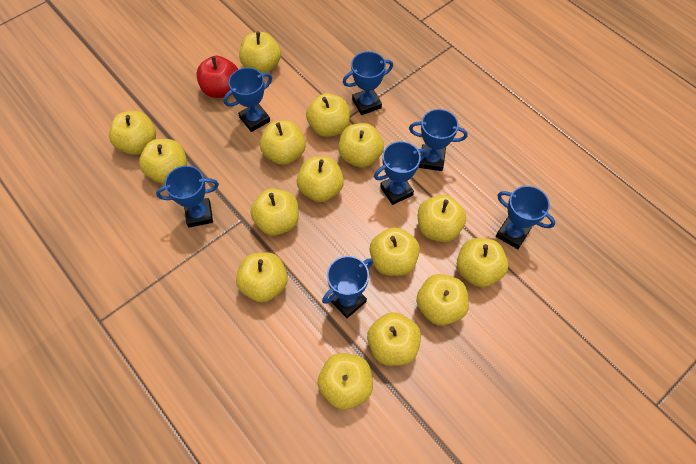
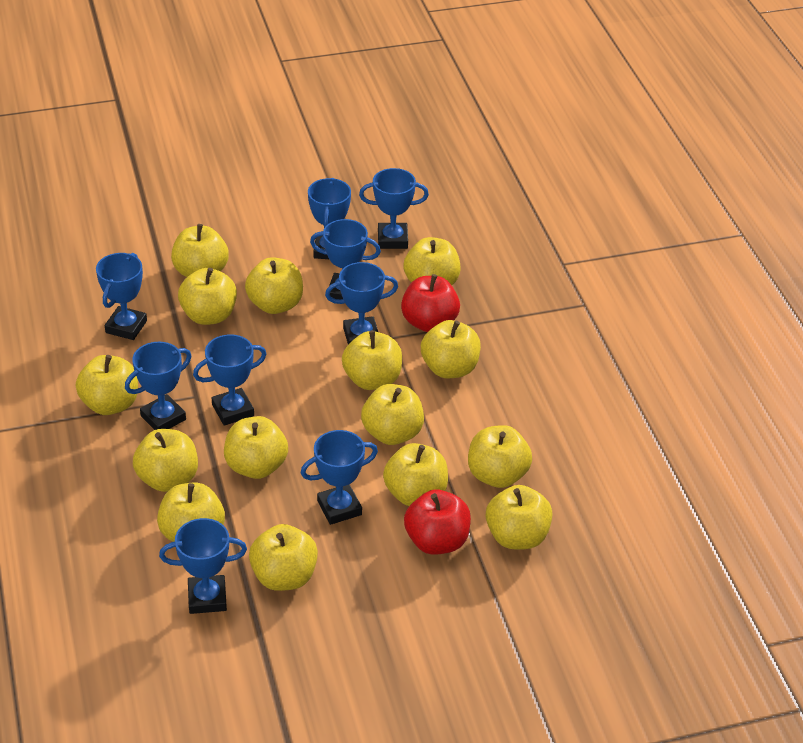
blue trophy: [156,166,219,228] [224,67,272,132] [322,256,373,318] [343,51,393,115] [374,141,426,205] [409,109,467,171] [496,186,555,249] = 7 -> [96,253,147,340] [125,342,192,430] [159,518,247,614] [193,334,266,426] [301,430,378,525] [308,178,351,259] [310,219,381,300] [325,262,398,345] [359,168,429,249] = 9
red apple: [196,56,238,98] = 1 -> [401,274,460,332] [404,489,471,555] = 2

